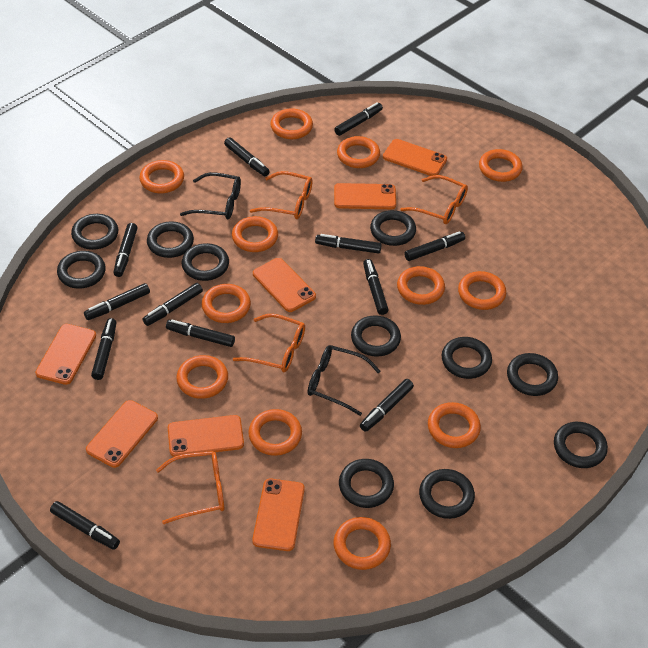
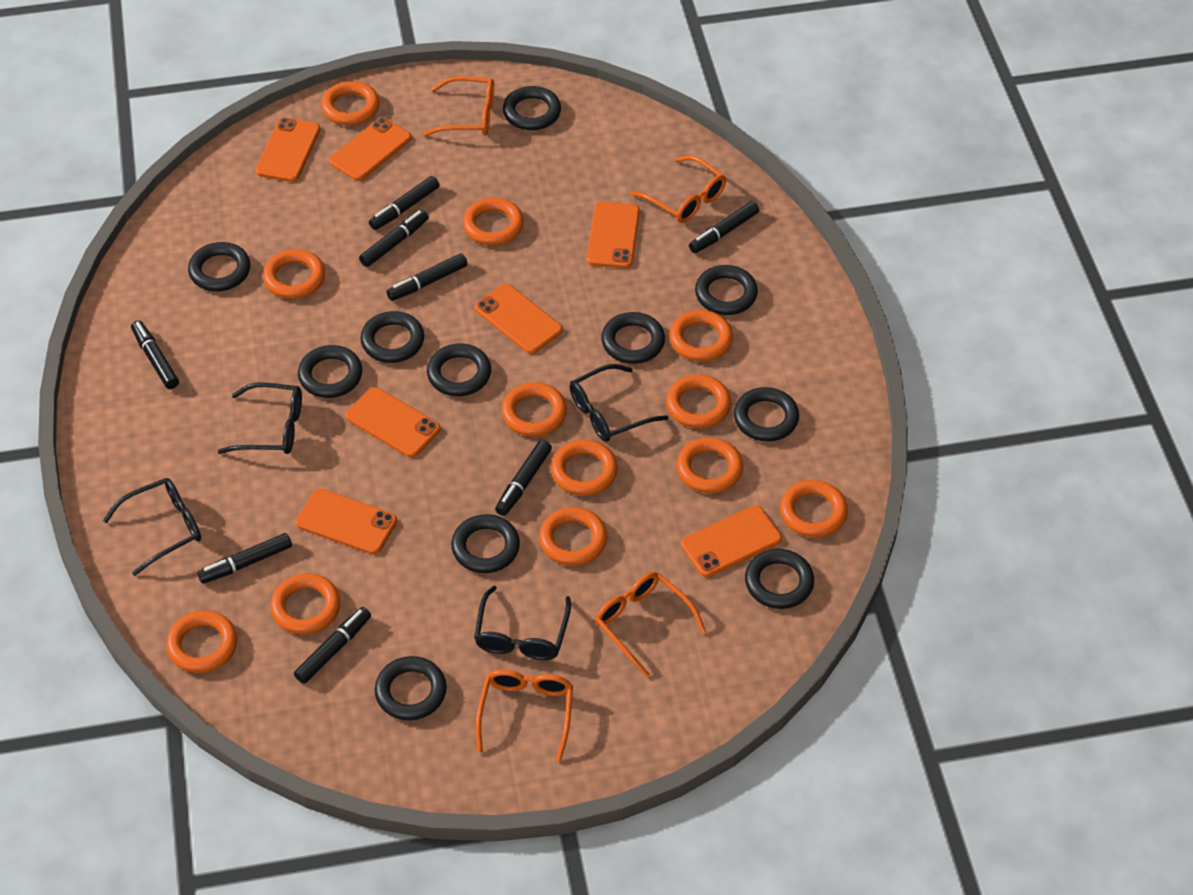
black glasses: [180,172,241,220] [308,345,381,416] = 2 -> [103,478,201,576] [217,382,302,454] [474,586,571,660] [570,364,668,442] = 4
black marker: [50,501,120,550] [84,283,150,320] [91,318,117,380] [113,223,138,277] [142,283,203,326] [166,320,235,347] [224,137,270,176] [315,234,382,254] [334,102,383,136] [360,379,414,432] [363,259,389,315] [404,231,465,261] = 12 -> [131,320,179,389] [197,533,292,584] [294,607,371,684] [359,210,429,267] [369,176,439,230] [386,253,468,301] [495,440,552,516] [689,201,759,253] = 8

